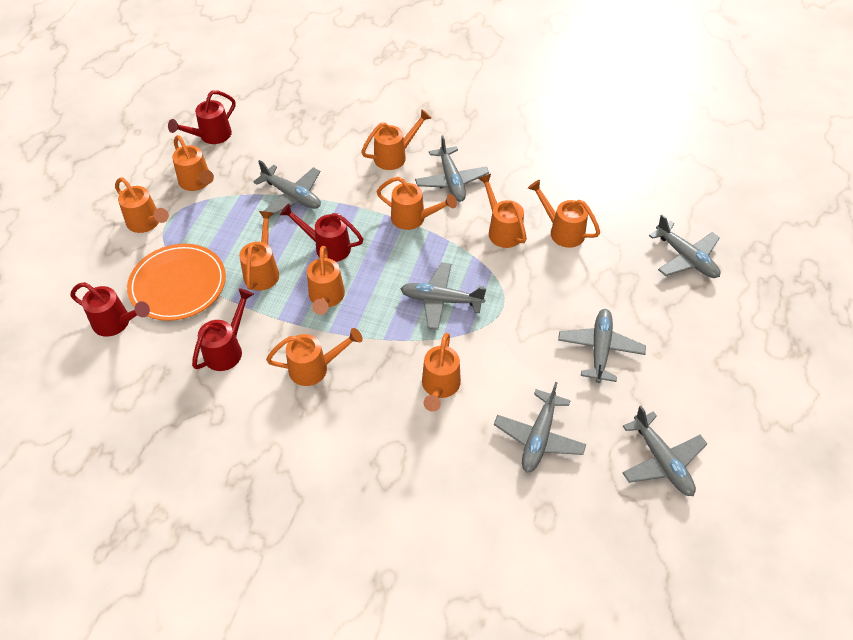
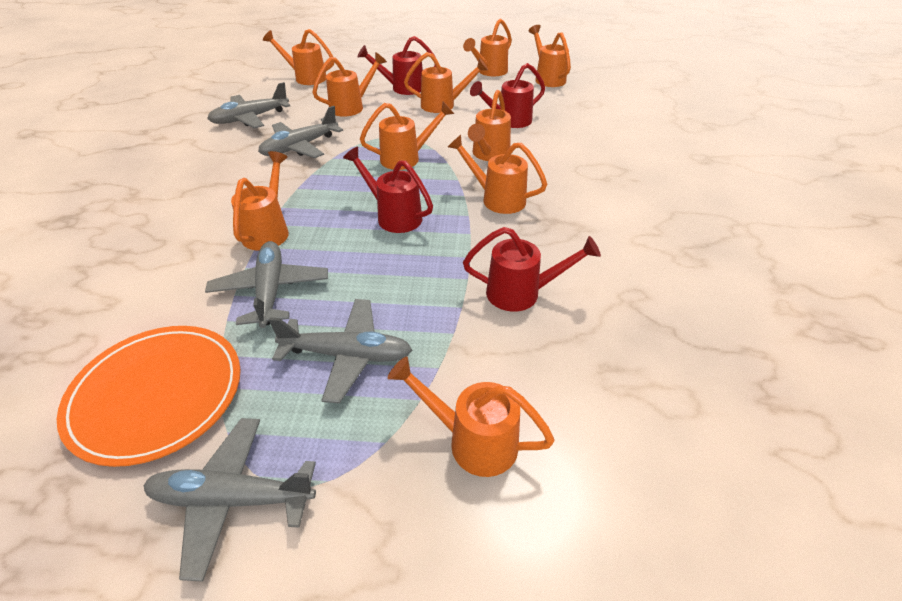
grey plane: [253,160,321,215] [401,262,487,330] [415,135,489,202] [494,382,586,473] [558,309,646,383] [622,406,707,496] [649,215,720,278] = 7 -> [143,418,316,582] [205,241,328,328] [207,82,290,128] [258,106,343,158] [269,299,412,404] = 5

